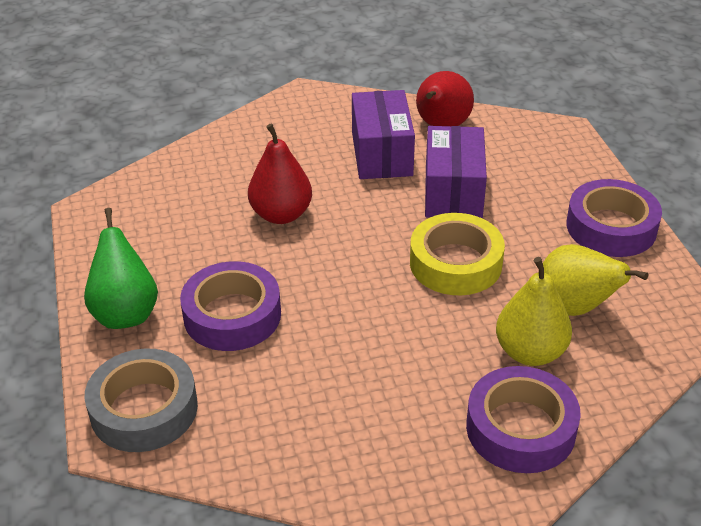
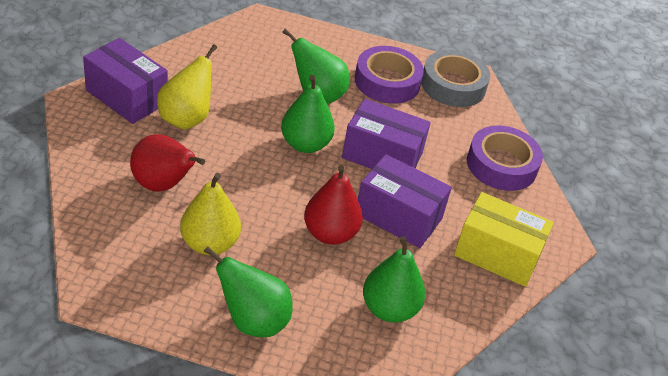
green pear: [84,208,158,329] = 1 -> [204,246,292,337] [281,75,335,153] [282,29,349,104] [363,236,425,323] = 4
purple box: [352,90,415,179] [425,126,487,218] = 2 -> [83,38,168,124] [342,99,431,169] [358,154,452,248] = 3
purple tape: [180,261,281,351] [466,366,581,473] [567,179,662,257] = 3 -> [355,46,424,104] [467,125,543,191] = 2
yellow box: none = 0 -> [454,192,554,287] = 1
yellow tape: [410,213,505,295] = 1 -> none = 0

